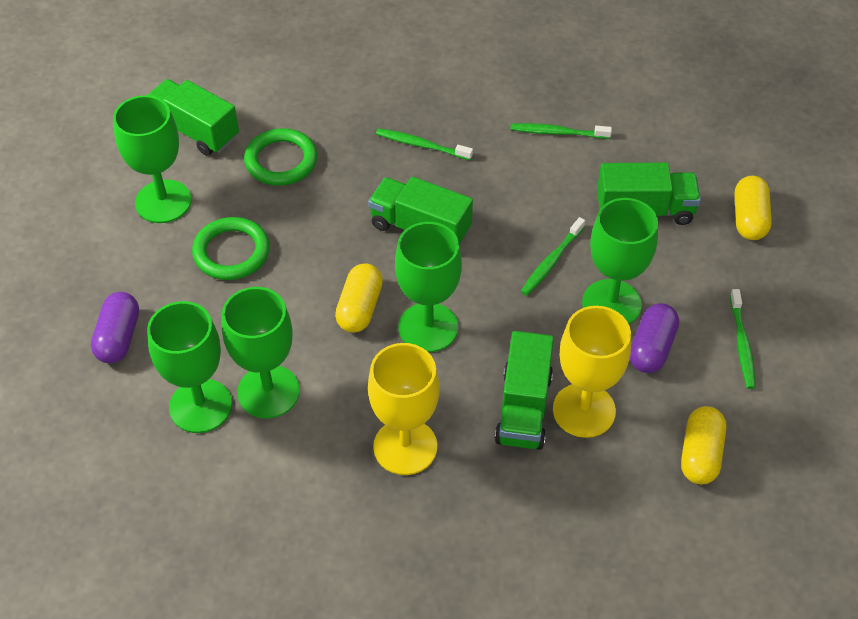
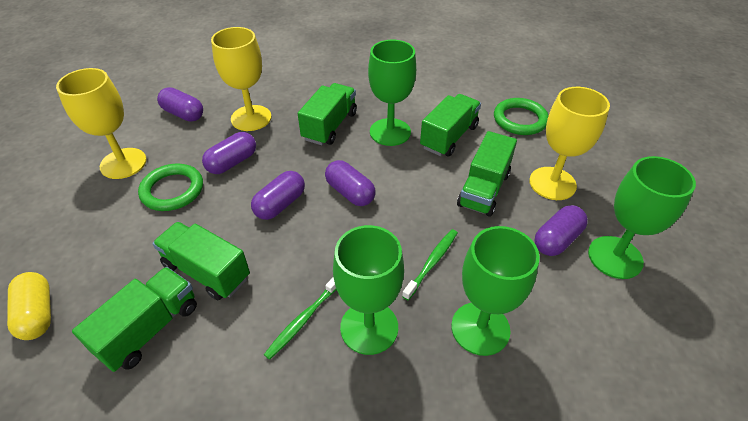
green goblet: [113,95,191,223] [147,301,232,433] [222,287,300,418] [395,222,462,352] [582,198,658,324] = 5 -> [333,225,404,355] [368,40,416,146] [451,226,540,356] [588,156,696,279] = 4
green toothbrush: [376,128,473,160] [510,123,612,139] [521,217,585,296] [730,289,756,389] = 4 -> [264,277,337,360] [402,229,458,300] = 2
green truck: [148,79,239,156] [368,177,473,246] [495,331,554,450] [597,163,701,225] = 4 -> [72,267,197,372] [152,222,250,300] [298,83,357,145] [420,94,481,156] [457,131,517,217] = 5
purple capsule: [91,292,139,363] [630,303,679,373] = 2 -> [157,87,203,122] [202,132,256,174] [251,171,305,220] [325,160,376,206] [535,205,588,256] = 5
yellow capsule: [335,263,383,333] [681,406,726,484] [735,176,772,240] = 3 -> [7,272,51,340] = 1
yellow goblet: [368,343,440,475] [553,306,631,438] = 2 -> [56,68,147,179] [211,27,272,131] [529,87,610,200] = 3

